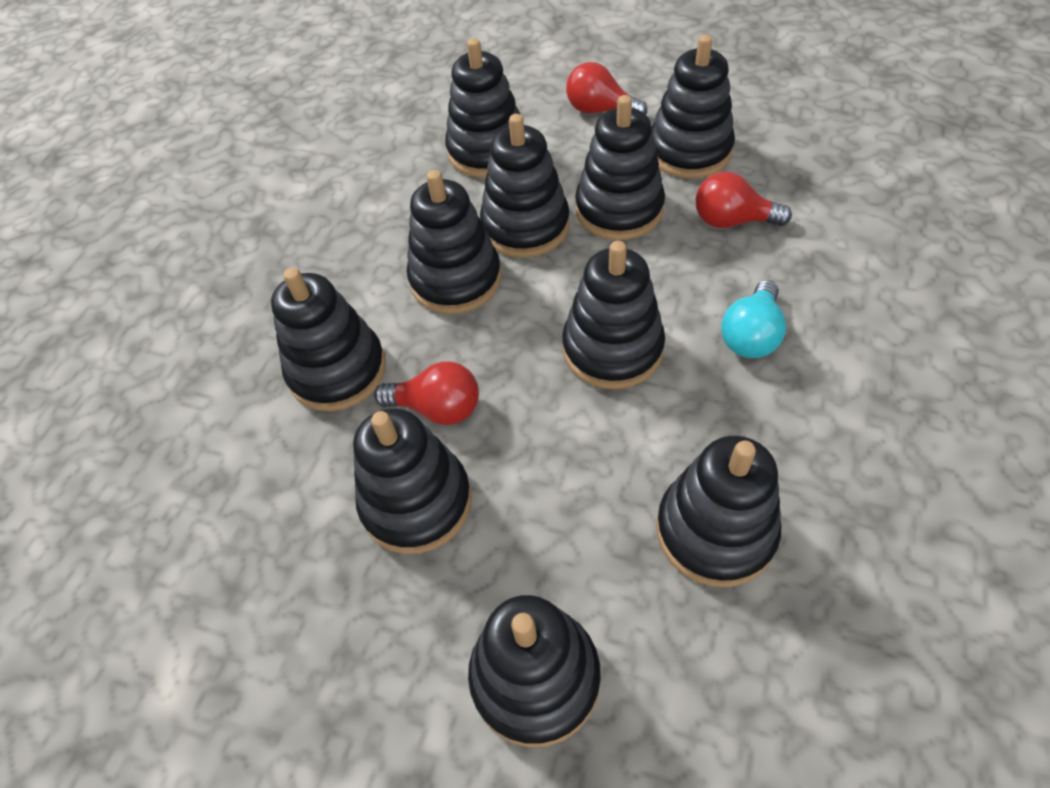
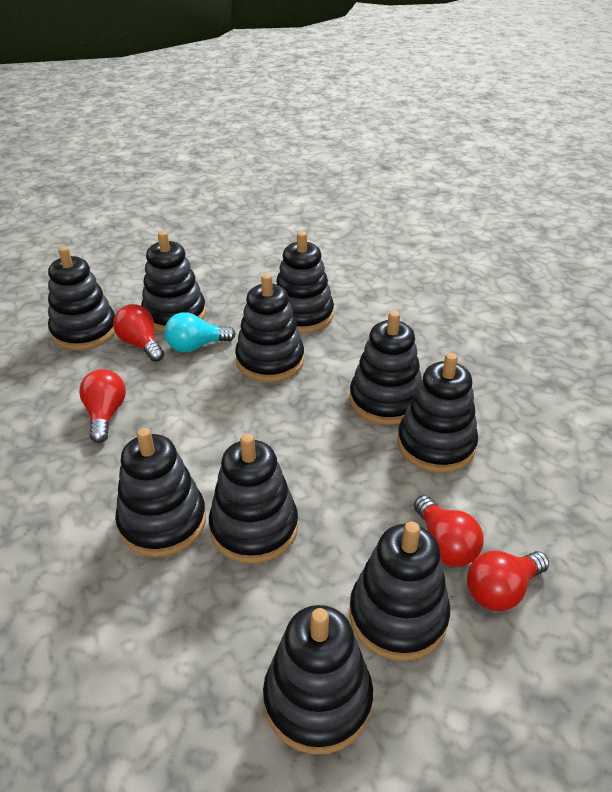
red light bulb: [374,361,479,425] [566,62,647,114] [696,171,792,228] = 3 -> [79,369,126,443] [113,304,164,362] [414,495,484,567] [467,551,549,611] = 4

